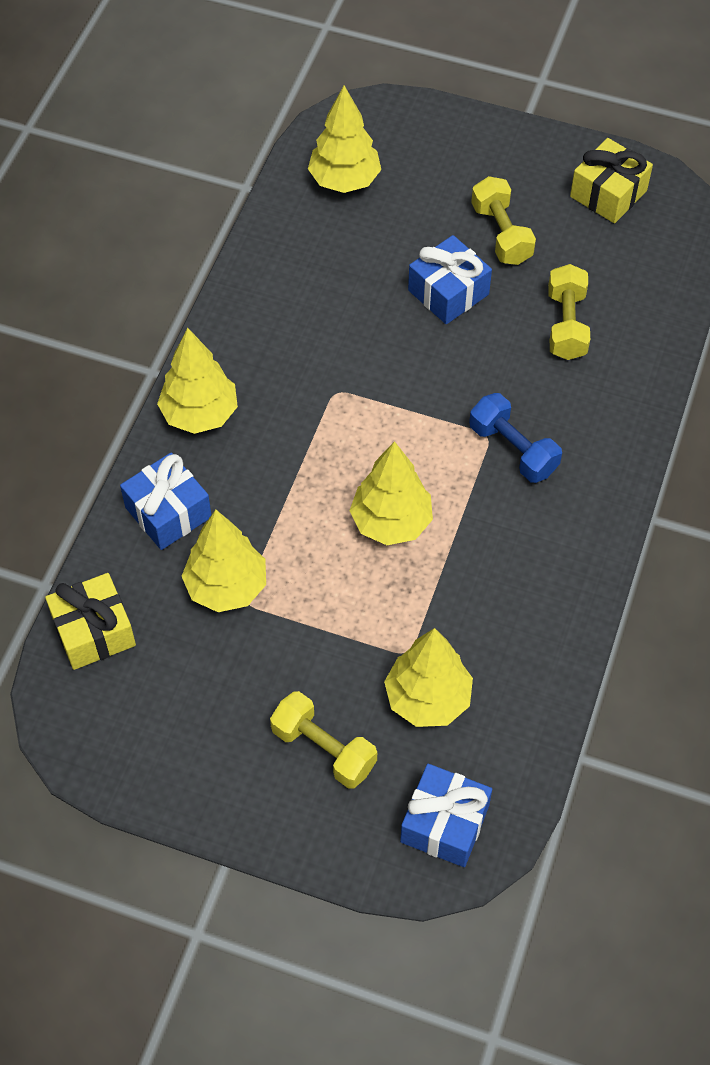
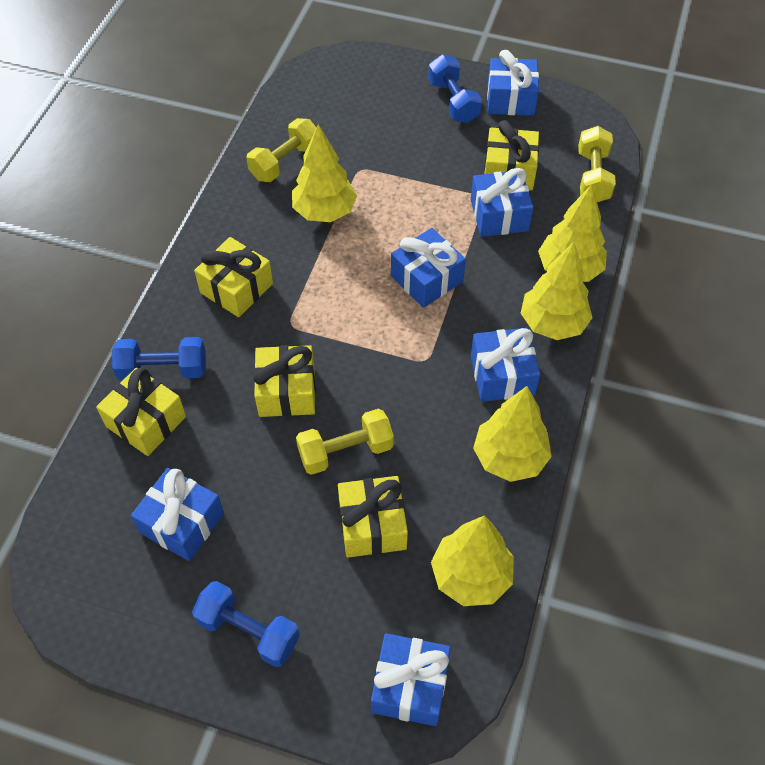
blue dumbbell: [469,393,562,483] = 1 -> [112,337,206,380] [192,581,300,667] [428,54,482,123] = 3
blue gift: [120,452,211,550] [400,764,492,867] [408,235,492,324] = 3 -> [131,468,224,561] [371,633,451,726] [391,228,466,308] [471,168,533,237] [471,328,540,402] [487,50,539,116] = 6
yellow gift: [45,573,136,670] [570,138,653,223] = 2 -> [96,367,186,456] [194,237,273,317] [253,345,316,417] [338,476,408,558] [484,120,539,190] = 5

